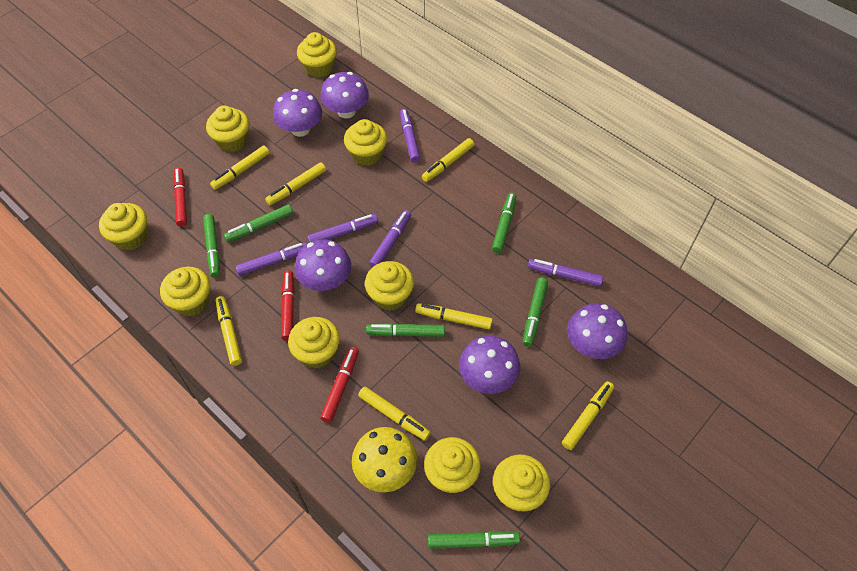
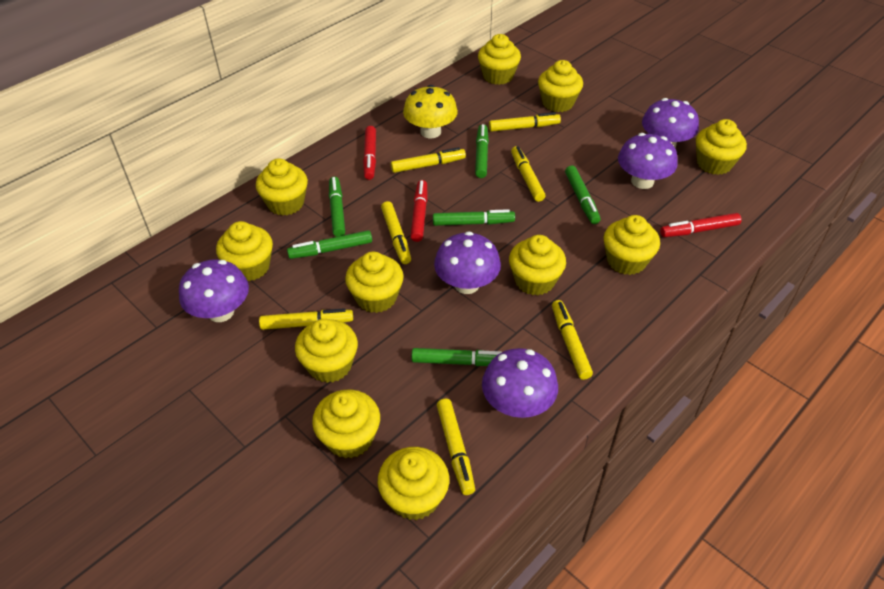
purple marker: [235,242,307,276] [307,214,378,243] [369,210,411,267] [400,109,420,163] [528,259,603,286] = 5 -> none = 0
yellow cupcake: [99,203,148,250] [160,267,210,317] [206,106,249,152] [288,317,340,369] [297,32,337,78] [344,119,387,166] [365,261,414,311] [424,437,481,493] [493,454,550,511] = 9 -> [216,221,273,281] [256,158,308,216] [295,319,358,383] [312,390,380,458] [345,252,404,313] [377,447,449,520] [478,34,521,85] [509,235,566,296] [538,60,583,112] [604,215,660,275] [696,119,747,175] = 11

